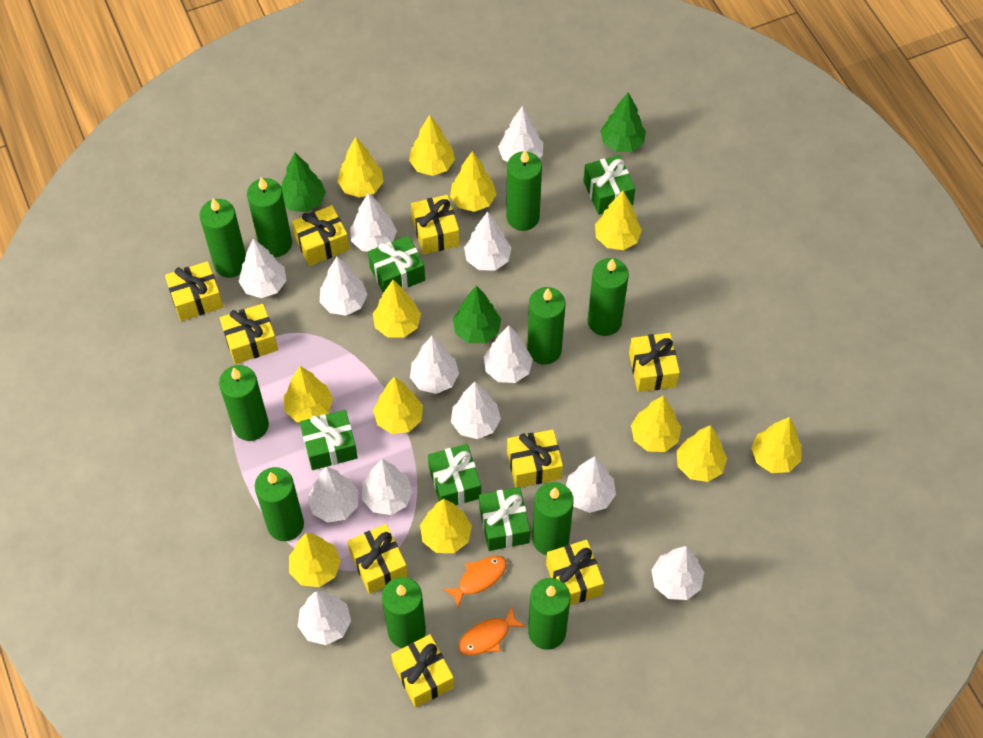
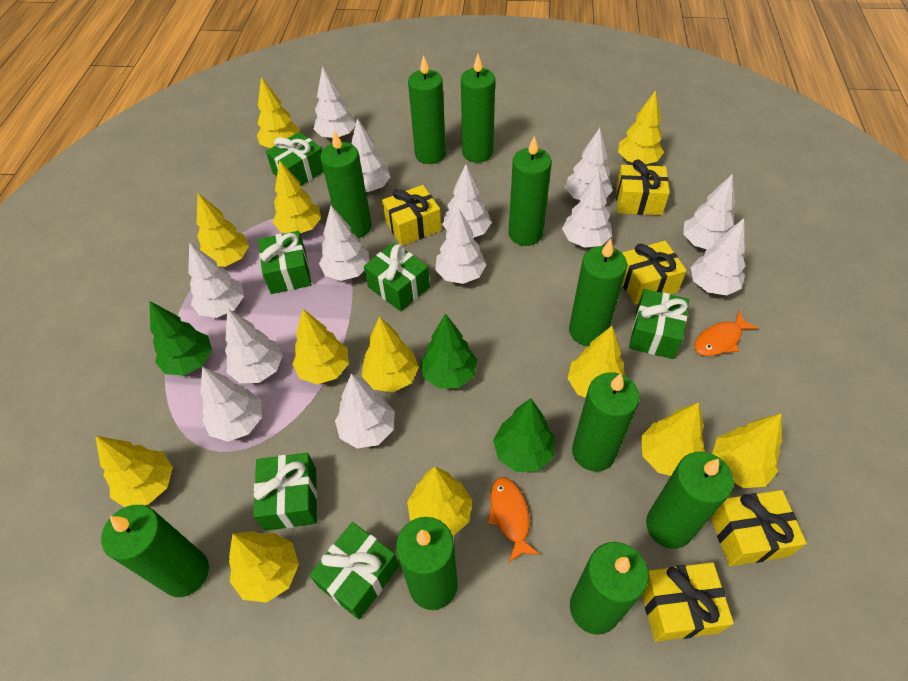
green gift: [300,410,358,470] [368,236,425,293] [428,444,481,506] [479,487,530,551] [583,155,635,215] = 5 -> [253,453,317,531] [258,231,312,294] [266,132,324,186] [309,522,399,619] [364,243,430,311] [629,289,689,359] = 6
yellow gift: [165,261,223,321] [220,304,278,364] [292,205,350,266] [348,524,408,594] [391,634,454,707] [411,195,460,254] [507,429,563,488] [546,540,604,605] [629,333,680,392] = 9 -> [382,185,441,246] [616,160,670,215] [622,241,687,304] [642,562,734,642] [711,490,807,566] = 5

